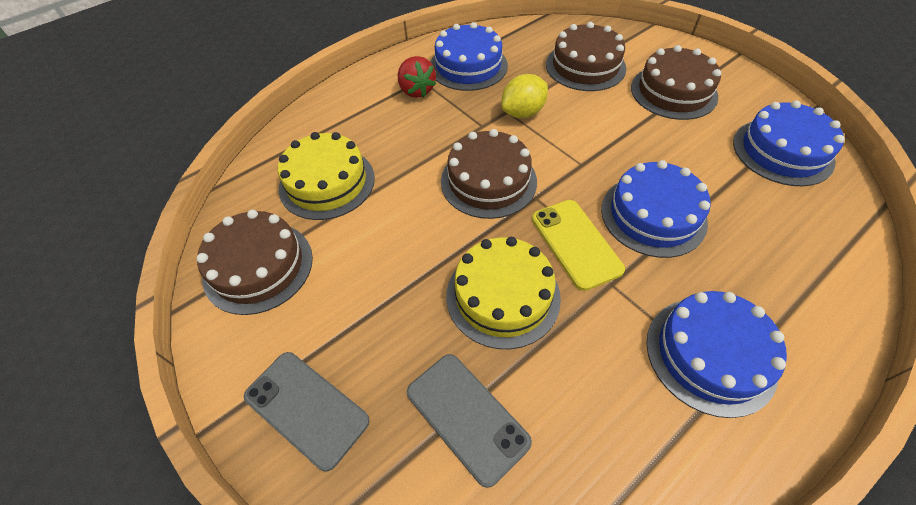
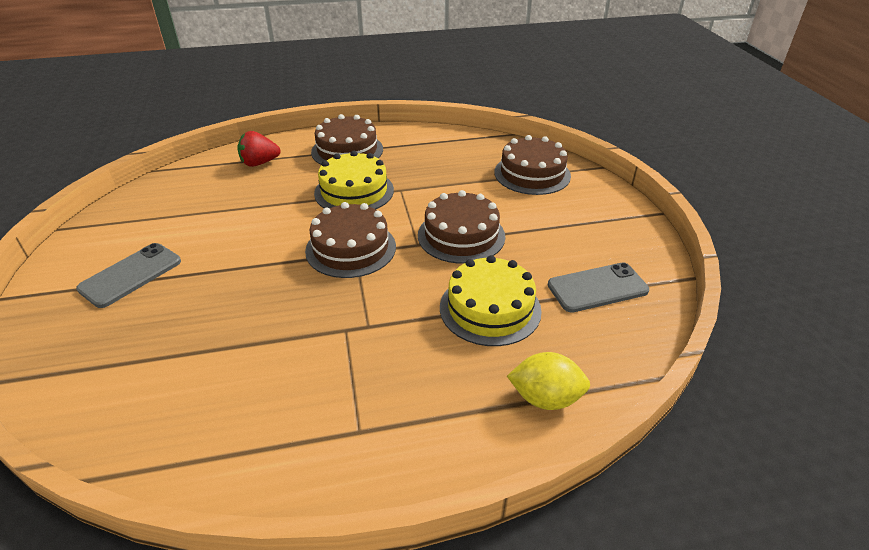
blue cake: [431,22,508,91] [601,160,711,258] [647,291,787,418] [733,101,845,186] = 4 -> none = 0
yellow phone: [532,200,625,291] = 1 -> none = 0

